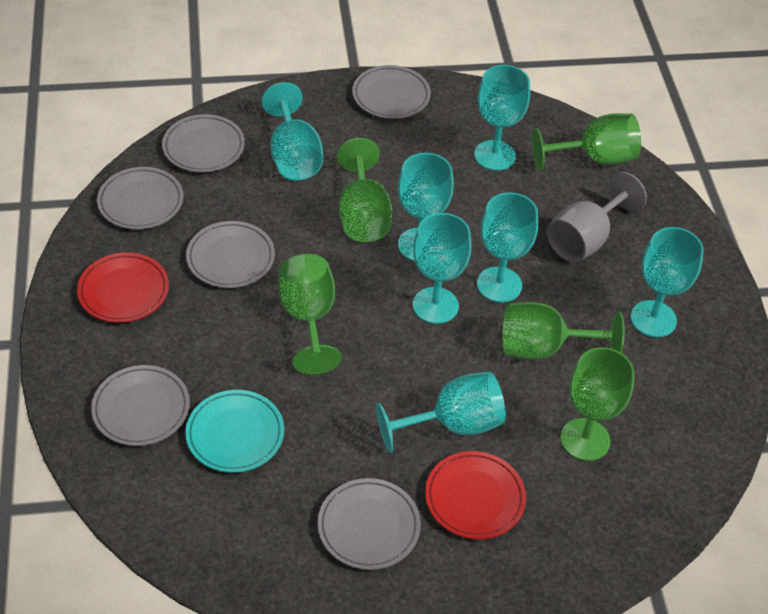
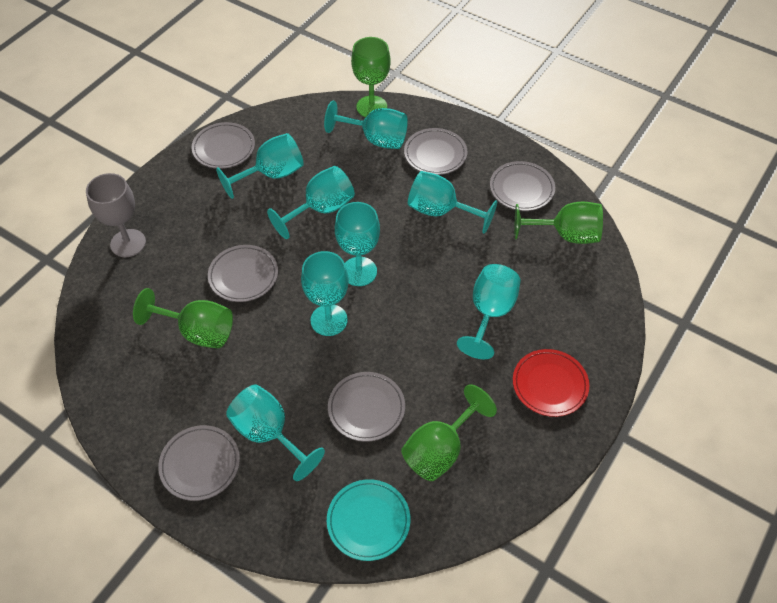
green goblet: [278,254,341,374] [337,138,392,242] [502,302,625,359] [532,113,641,170] [561,347,635,461] = 5 -> [133,288,233,348] [351,37,390,117] [401,384,497,481] [515,202,603,244] = 4
red plate: [77,252,169,323] [425,451,526,539] = 2 -> [513,349,589,417] = 1
turquoise goblet: [262,82,323,181] [376,372,506,453] [398,153,454,261] [413,213,471,324] [474,65,530,171] [477,192,538,303] [630,227,704,337] = 7 -> [216,133,304,199] [226,384,325,481] [267,166,355,239] [301,251,349,336] [324,101,408,149] [335,202,380,286] [408,171,497,234] [457,264,521,359] = 8

